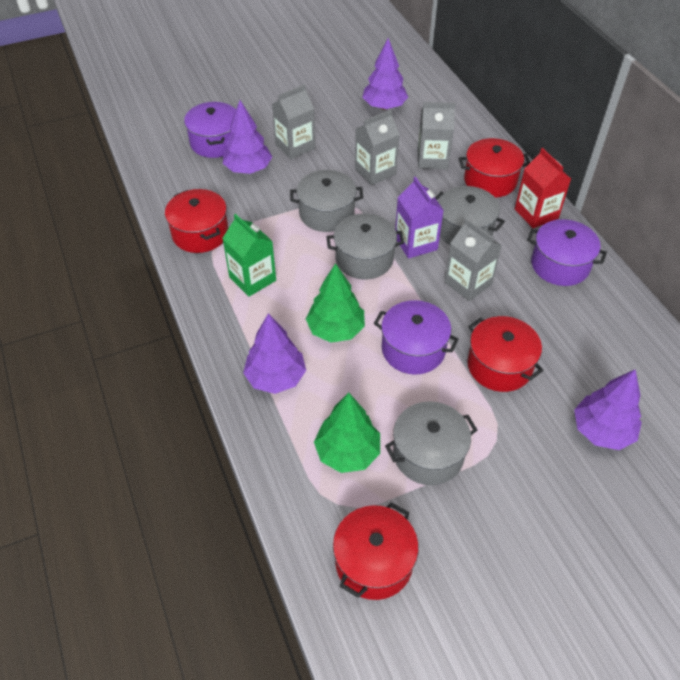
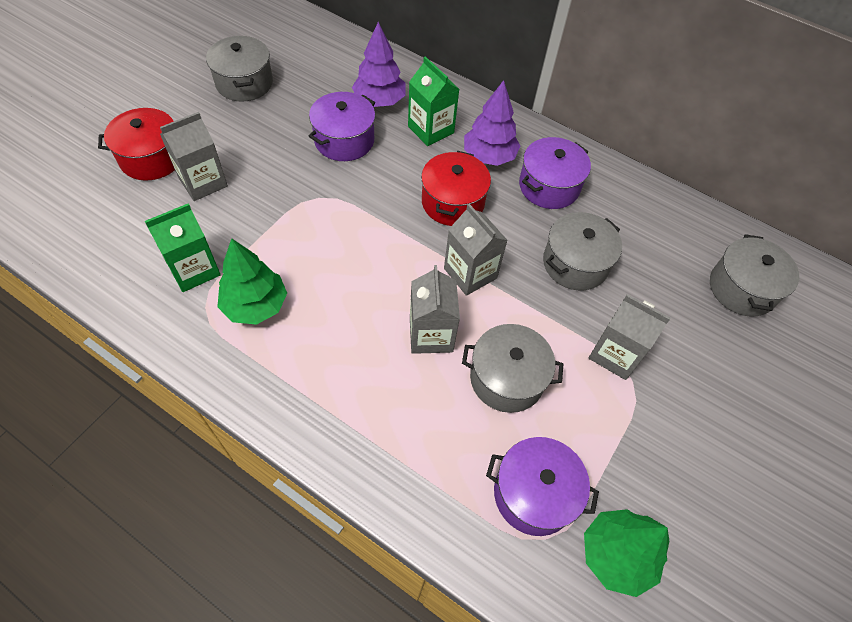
green carton: [222,214,276,297] = 1 -> [145,203,221,292] [408,56,459,146] = 2
purple carton: [395,177,444,259] = 1 -> none = 0
purple tree: [223,100,272,174] [243,313,306,394] [362,38,408,110] [574,369,642,450] = 4 -> [352,22,406,107] [464,80,520,166] = 2
red carton: [515,148,571,228] = 1 -> none = 0
red pot: [165,189,228,253] [333,502,418,600] [459,138,530,198] [467,316,544,392] = 4 -> [98,108,175,181] [421,151,491,226] = 2

